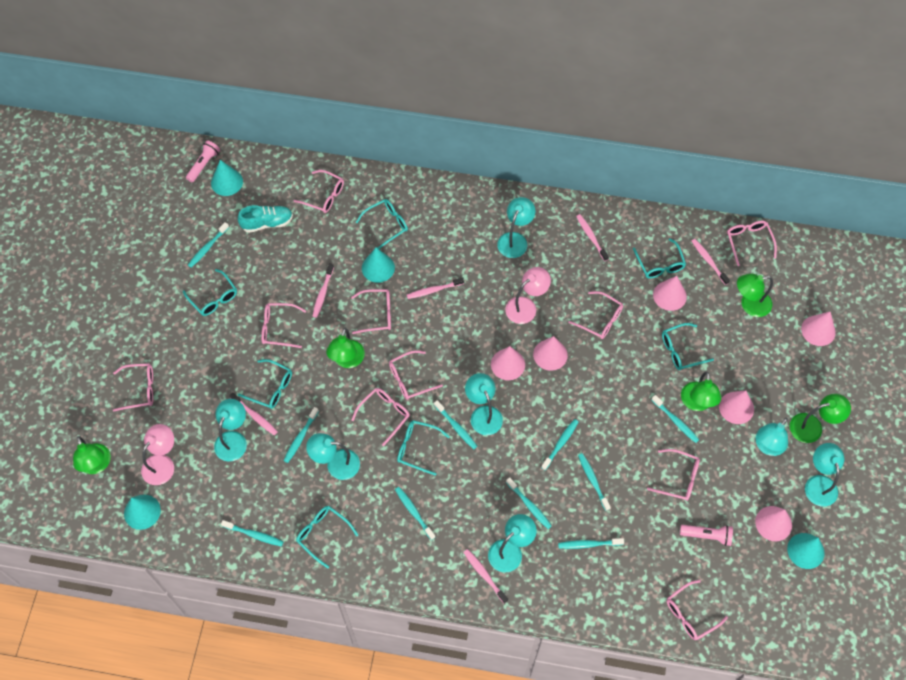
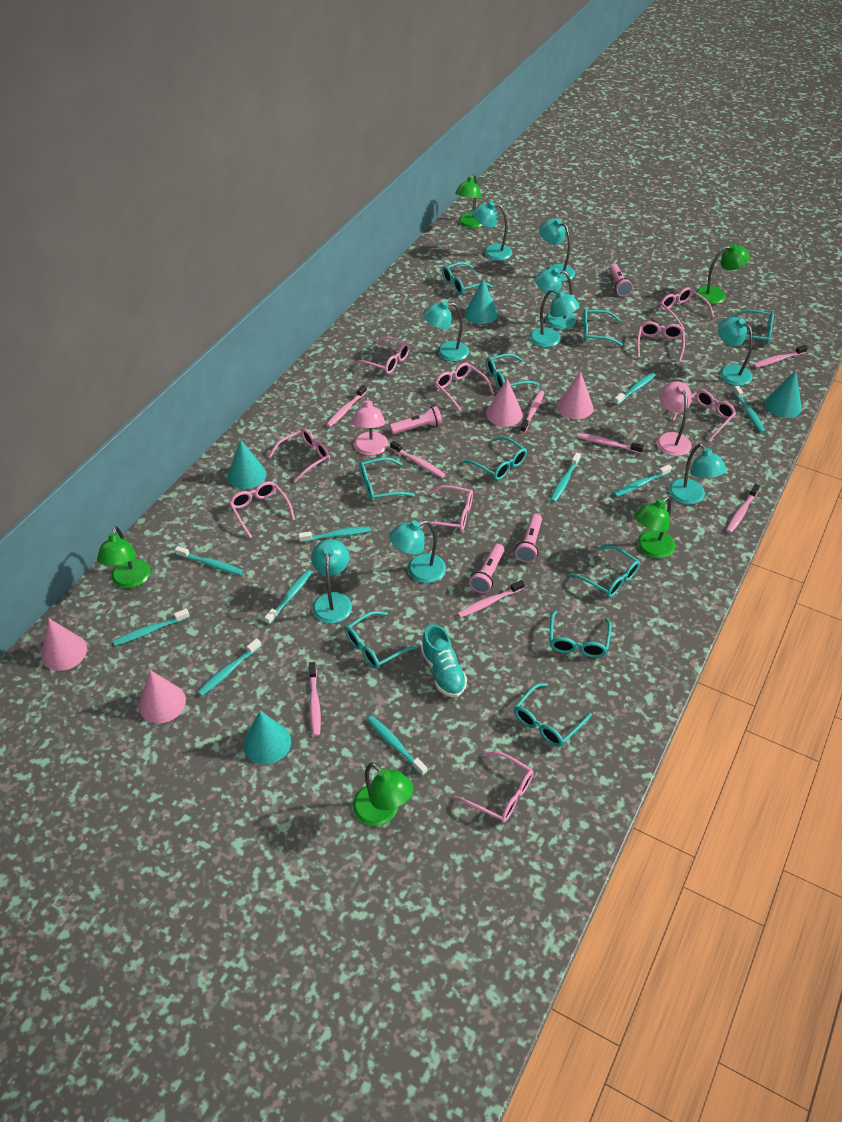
pink cone: [491,346,525,380] [533,336,568,371] [653,276,687,311] [719,391,754,424] [755,506,792,541] [801,312,836,346] = 6 -> [41,619,87,671] [139,670,186,723] [486,379,523,427] [557,371,593,419] = 4
pink flashlight: [186,140,220,182] [680,525,733,546] = 2 -> [389,406,442,434] [469,544,505,593] [515,514,542,563] [609,263,633,296] = 4
pink glasses: [113,363,153,412] [261,303,306,348] [294,170,344,213] [351,289,391,334] [351,388,410,446] [389,350,443,400] [568,291,623,339] [647,449,700,501] [667,580,728,640] [727,220,777,266] = 10 -> [229,481,295,538] [268,428,330,482] [354,337,410,374] [420,485,473,531] [435,363,494,411] [454,752,534,823] [637,322,685,362] [660,287,714,330] [672,390,736,441] = 9
pink toothbrush: [230,392,278,435] [313,263,334,318] [407,277,464,299] [463,549,508,603] [576,214,609,261] [692,239,730,285] = 6 -> [309,662,321,737] [326,385,367,427] [390,441,445,478] [457,580,525,618] [520,390,544,433] [577,433,644,453] [726,484,760,533] [753,345,808,368] = 8
turquoise glasses: [183,269,237,316] [238,359,292,409] [296,506,358,569] [356,199,408,249] [397,420,450,476] [633,238,686,279] [662,323,714,370] = 7 -> [345,611,418,669] [359,457,415,502] [442,262,493,295] [463,436,527,480] [486,353,540,390] [514,683,592,747] [549,610,612,658] [569,545,640,598] [582,309,623,346] [732,310,774,344] = 10
turquoise lamp: [214,399,247,462] [306,433,360,480] [465,373,503,435] [488,514,537,572] [497,197,536,258] [756,418,788,456] [805,443,844,507] = 7 -> [311,539,352,623] [389,520,446,583] [423,301,469,361] [472,202,512,261] [530,289,579,347] [535,268,576,329] [539,219,575,281] [669,443,727,505] [717,317,753,386] = 9

